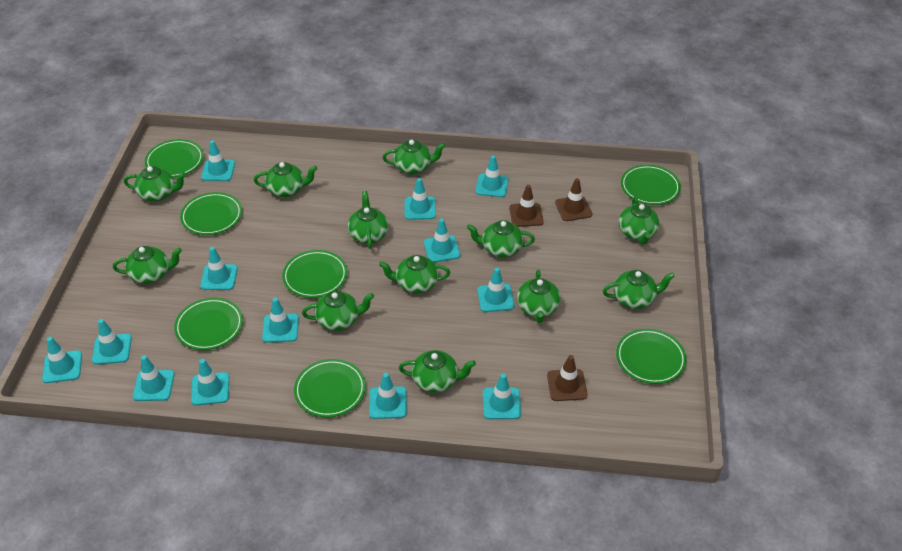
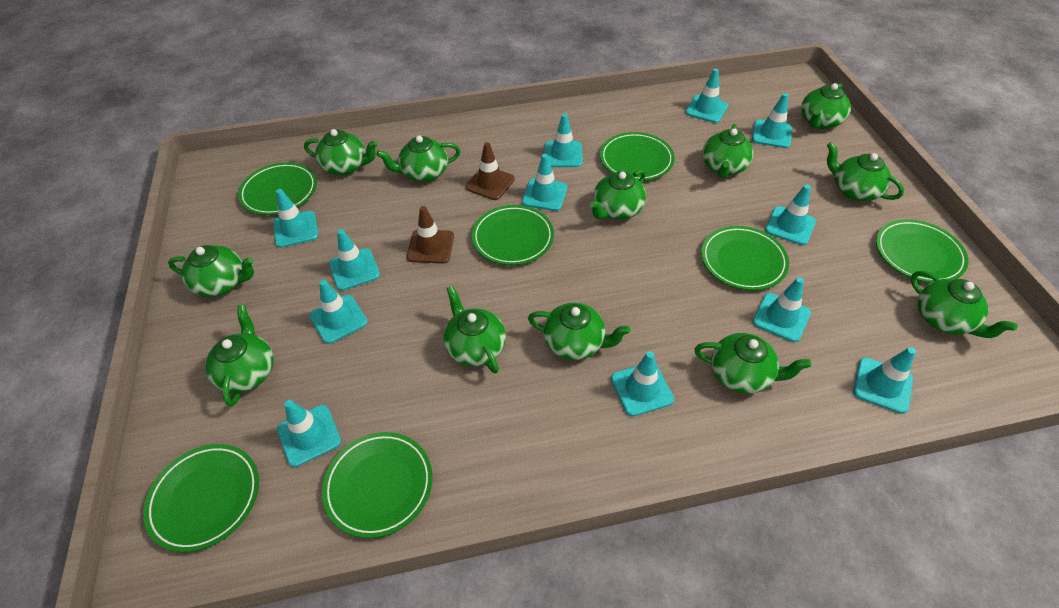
brown traffic cone: [509,185,544,227] [547,355,587,401] [555,178,592,221] = 3 -> [407,206,454,264] [465,142,515,200] = 2
turquoise traffic cone: [42,337,82,383] [92,319,132,365] [133,355,175,401] [191,359,229,406] [200,247,238,290] [201,140,235,181] [262,298,299,343] [369,373,407,419] [404,178,436,220] [424,218,460,262] [475,155,509,197] [477,268,514,312] [483,373,521,419] = 13 -> [273,189,318,248] [277,400,341,467] [309,280,368,344] [329,229,380,291] [522,154,567,211] [545,114,583,167] [611,351,674,416] [685,68,728,123] [752,93,792,148] [753,277,811,342] [765,184,816,245] [853,347,916,414] = 12

